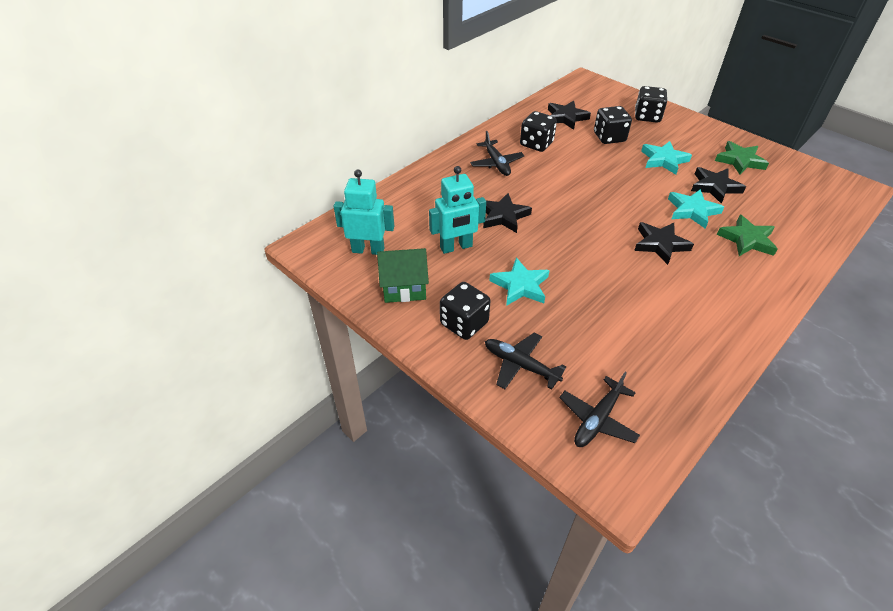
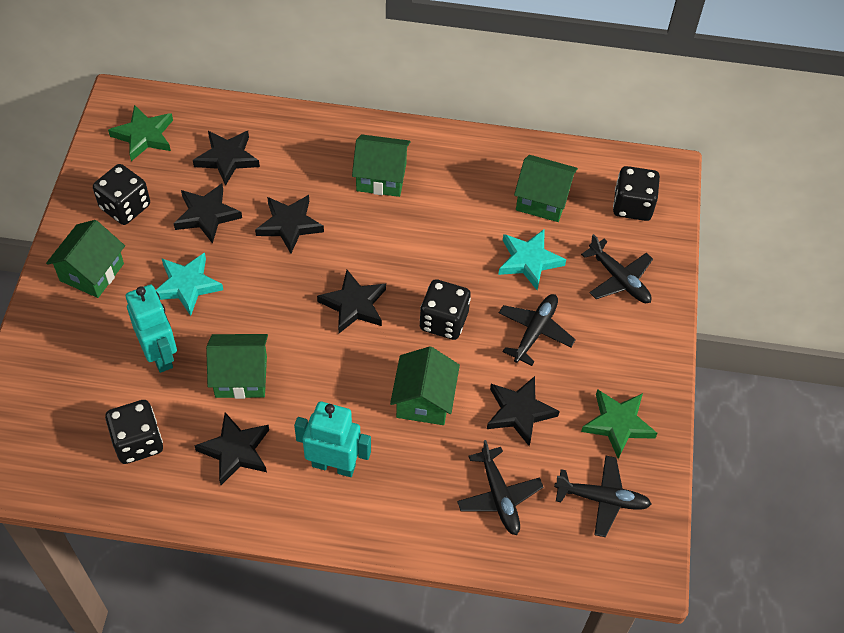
black plane: [470,131,524,176] [485,333,566,389] [559,372,640,447] = 3 -> [457,440,543,535] [499,294,576,366] [554,456,652,537] [581,234,653,303] = 4
black star: [483,193,532,233] [548,101,591,130] [634,222,694,265] [691,167,746,204] = 4 -> [173,183,242,244] [193,131,260,186] [194,412,269,485] [255,195,324,254] [317,270,386,333] [487,376,560,446] = 6
green house: [377,248,429,303] = 1 -> [46,220,125,298] [206,334,268,399] [352,134,411,197] [390,346,460,425] [514,155,578,222] = 5
turquoise star: [489,258,550,306] [641,141,692,175] [668,189,724,229] = 3 -> [156,252,223,316] [498,229,566,290] = 2

